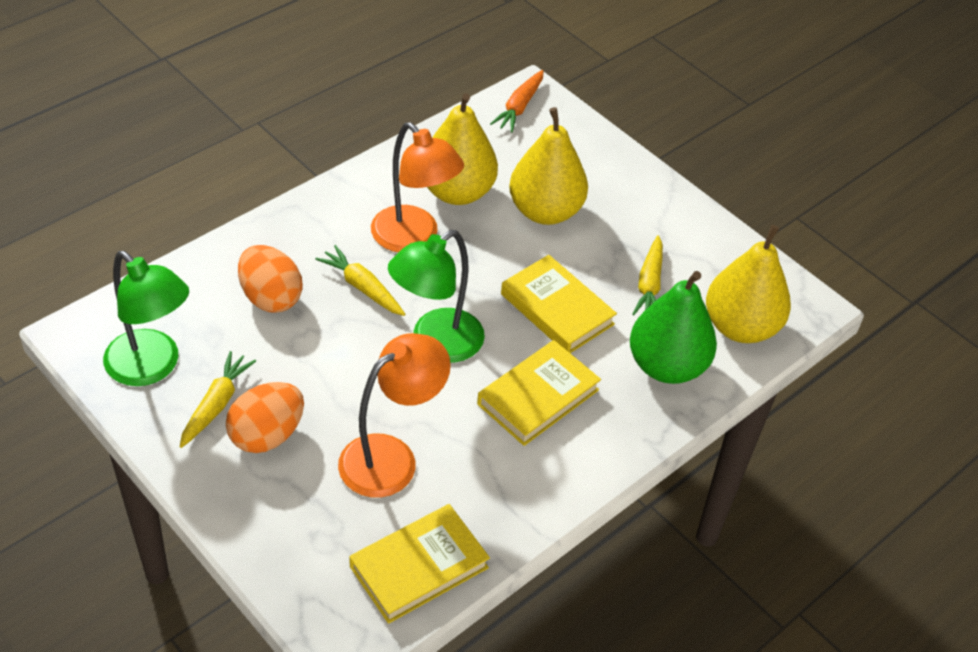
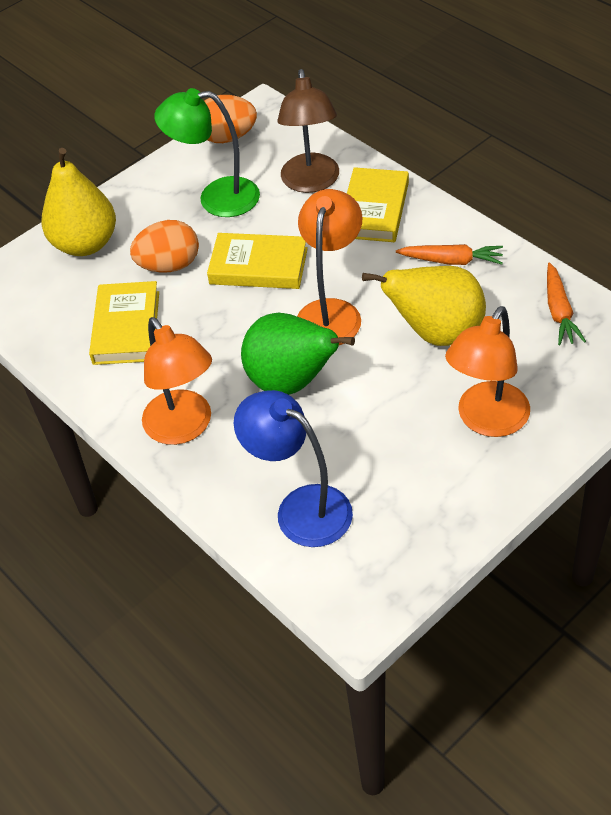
blue lamp: none = 0 -> [234,390,353,547] = 1
brown lamp: none = 0 -> [277,69,339,193] = 1
green lamp: [103,251,189,386] [388,230,485,362] = 2 -> [154,88,260,217] = 1
orange carrot: [490,70,543,132] = 1 -> [396,244,503,265] [547,263,586,345] = 2
orange lamp: [338,333,451,498] [371,122,464,252] = 2 -> [142,317,212,445] [297,189,363,345] [445,306,530,437] = 3
yellow carrot: [180,351,256,448] [315,245,405,316] [632,235,663,315] = 3 -> none = 0
yellow pear: [427,93,498,205] [509,107,588,225] [706,225,791,343] = 3 -> [41,148,116,256] [362,266,486,346] = 2

